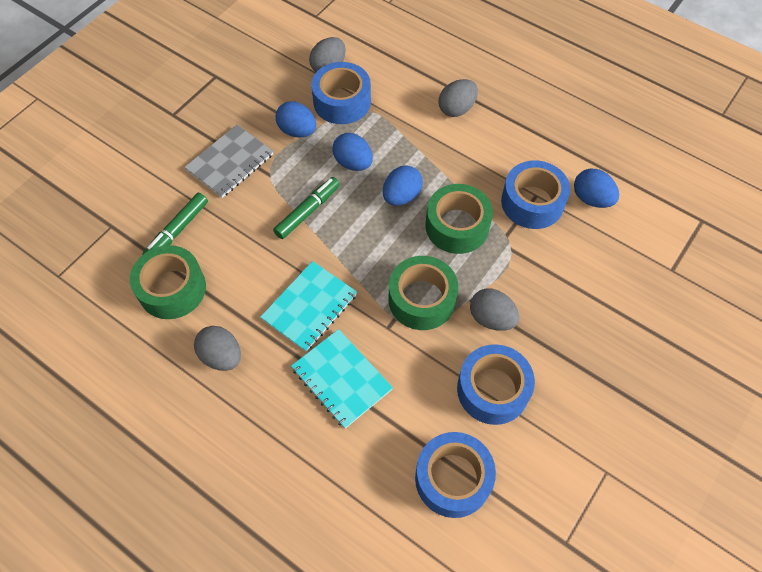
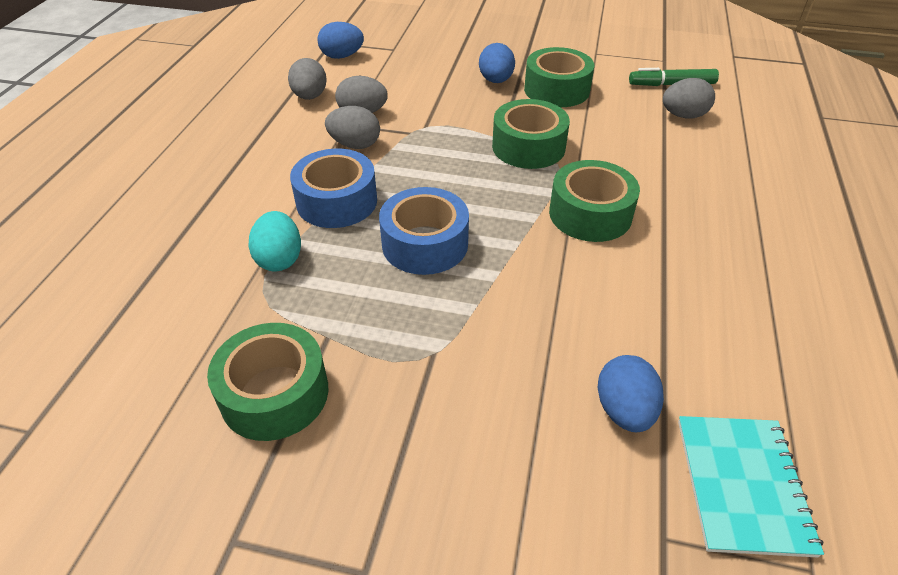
blue egg: [276,101,316,137] [332,133,373,171] [383,165,423,206] [574,169,619,208] = 4 -> [317,22,364,59] [479,43,515,83] [598,355,664,432] = 3
blue tape: [311,62,371,124] [415,432,496,518] [457,344,535,425] [501,161,570,229] = 4 -> [290,149,377,228] [379,187,469,275] = 2
green marker: [142,193,208,255] [273,177,340,239] = 2 -> [629,68,719,86] = 1
green tape: [130,245,206,319] [389,256,458,330] [426,184,493,254] = 3 -> [207,323,328,441] [492,99,570,169] [524,47,594,107] [549,160,640,242] = 4
grey notebook: [184,125,274,198] = 1 -> none = 0
turquoise egg: none = 0 -> [248,211,301,272] = 1
turquoise notebook: [260,261,357,352] [291,329,393,429] = 2 -> [678,416,824,558] = 1

